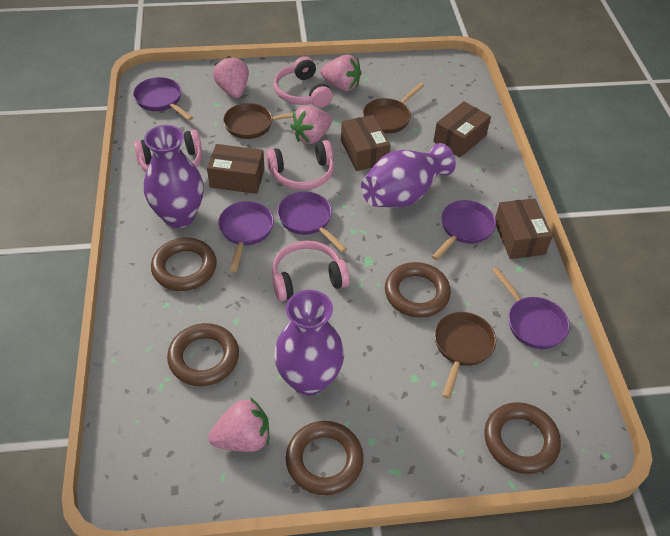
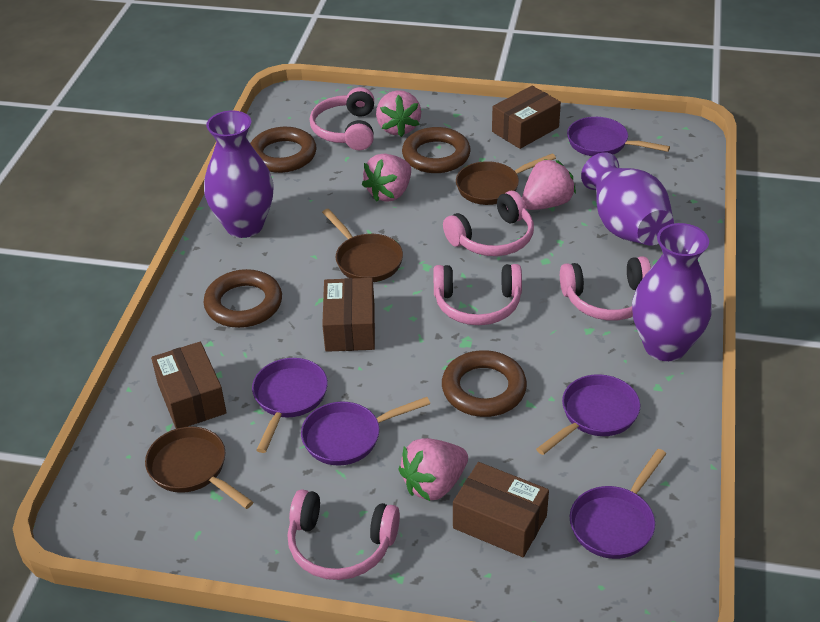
brown ring: [151,238,217,291] [167,323,239,386] [286,421,364,495] [385,262,451,318] [484,402,561,474] = 5 -> [203,269,282,328] [250,127,317,173] [402,127,471,173] [442,350,527,417] = 4
pink headphones: [133,130,202,172] [266,140,334,190] [272,241,350,301] [273,56,333,108] = 4 -> [288,489,400,580] [310,87,374,150] [433,264,522,325] [443,191,534,256] [560,256,651,320] = 5

